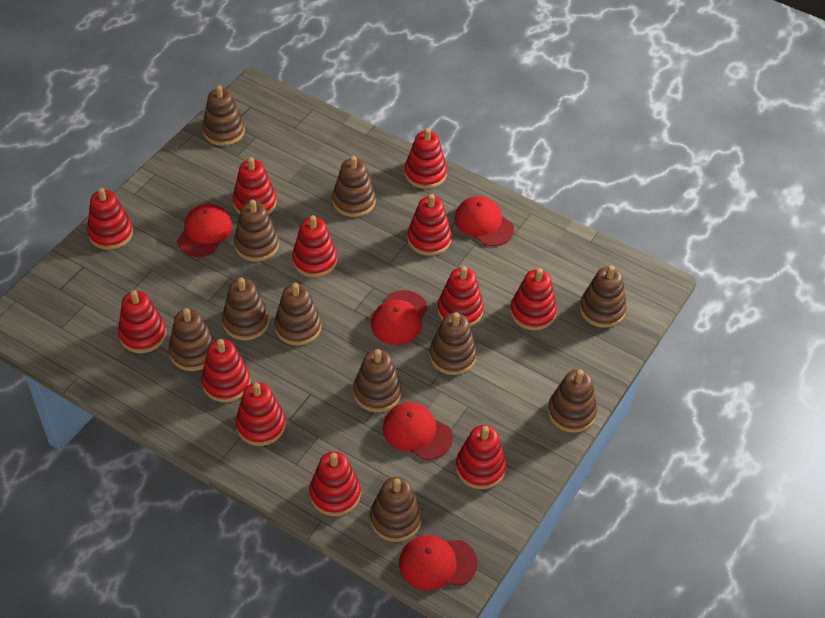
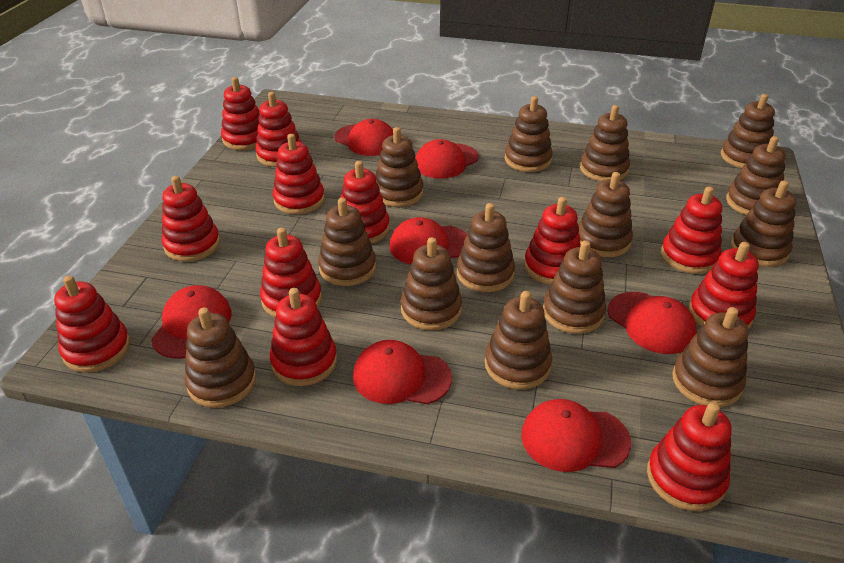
brown stacking toy: [168,308,216,371] [202,85,245,146] [222,277,269,340] [234,199,279,262] [274,283,322,346] [332,156,376,217] [353,349,402,412] [370,477,422,542] [429,312,477,375] [548,370,597,433] [580,265,627,328] = 11 -> [185,307,256,408] [318,198,376,286] [375,127,423,207] [401,237,462,330] [457,203,515,292] [485,291,552,389] [505,96,553,172] [543,240,606,334] [578,172,633,257] [580,105,630,182] [672,307,749,407] [721,94,775,168] [726,136,786,215] [731,180,796,267] = 14
red cap: [177,204,233,257] [371,290,428,345] [383,402,453,460] [399,535,477,591] [454,196,514,246] = 5 -> [151,285,232,359] [334,119,393,156] [353,340,452,404] [390,217,467,264] [415,139,479,179] [521,399,631,472] [608,292,696,354] = 7

